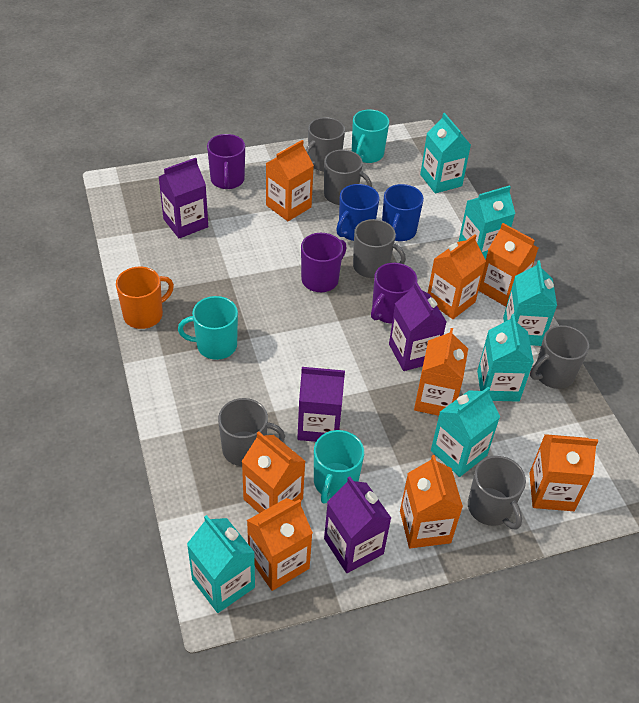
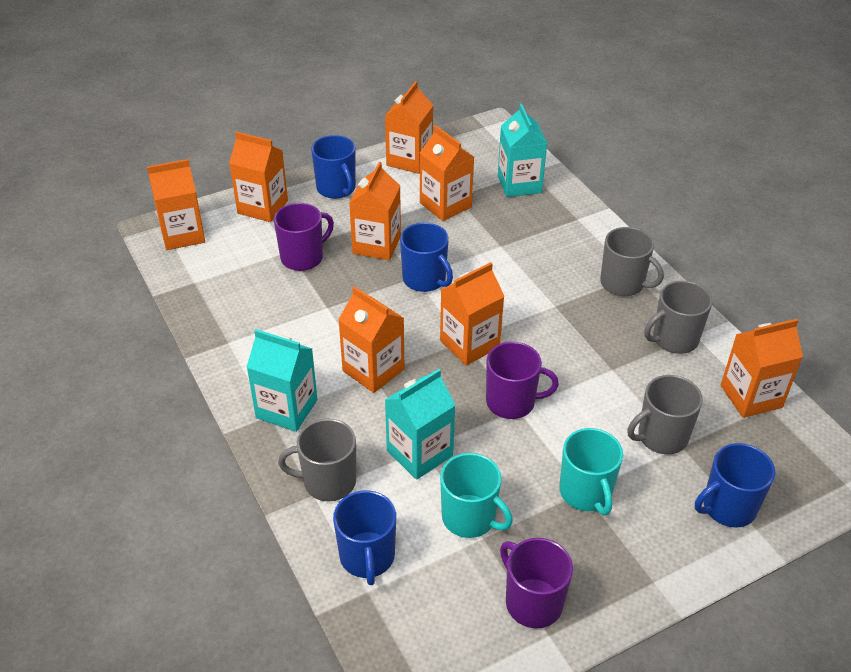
blue mug: [336,184,380,241] [382,184,424,241] = 2 -> [311,135,356,199] [333,490,396,585] [400,223,453,292] [695,443,775,528] = 4
grey mug: [218,398,285,466] [306,117,345,171] [324,150,372,205] [353,219,406,278] [468,456,526,529] [530,325,589,389] = 6 -> [278,419,356,502] [600,227,664,296] [628,375,703,454] [644,281,712,354] = 4
orange mug: [116,267,174,329] = 1 -> none = 0
purple carton: [159,158,208,238] [297,366,345,442] [324,477,391,573] [389,282,447,371] = 4 -> none = 0
turquoise carton: [187,515,255,613] [420,113,471,193] [431,387,500,477] [458,185,515,260] [477,314,534,402] [503,260,557,346] = 6 -> [247,329,317,432] [385,369,455,480] [498,104,547,197] = 3
turquoise mug: [178,296,238,360] [314,430,364,503] [352,110,389,163] = 3 -> [440,453,513,538] [559,428,623,515] = 2

